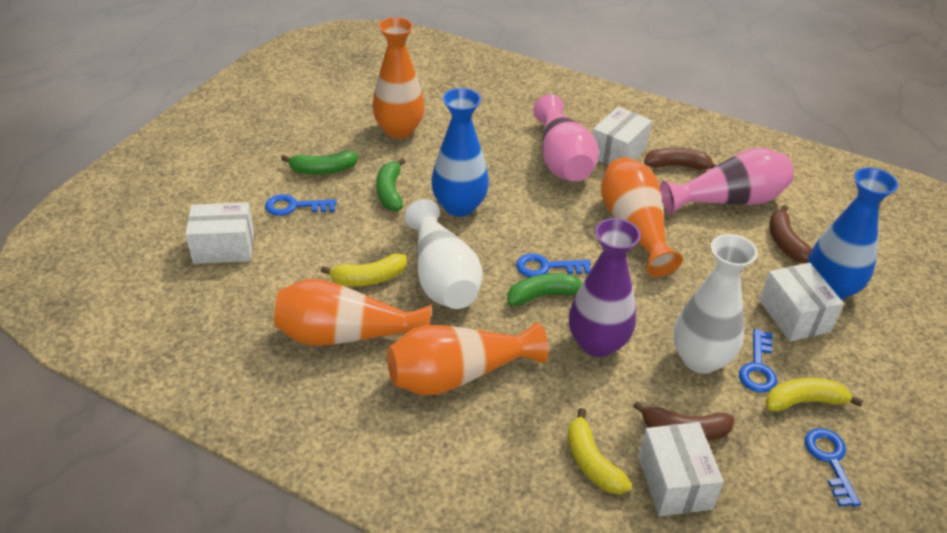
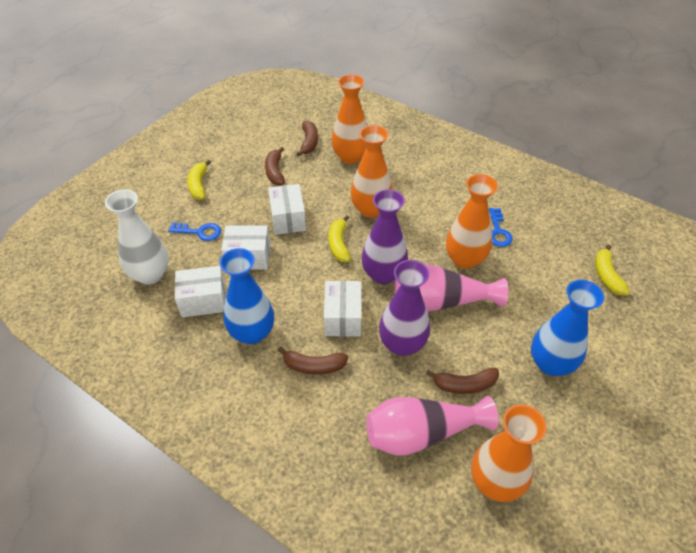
blue key: [265,194,337,216] [516,253,591,277] [739,329,777,393] [805,428,861,507] = 4 -> [168,222,221,241] [489,208,513,247] = 2
brown banana: [633,401,734,441] [644,147,717,170] [769,205,812,263] = 3 -> [265,147,285,186] [277,347,348,375] [296,121,318,157] [426,368,499,394] = 4
green banana: [281,151,358,175] [376,158,406,211] [507,273,582,306] = 3 -> none = 0
purple vase: [569,218,641,357] = 1 -> [362,189,408,284] [379,260,430,356] = 2
white vase: [405,199,483,309] [673,234,758,374] = 2 -> [105,189,169,284] = 1

